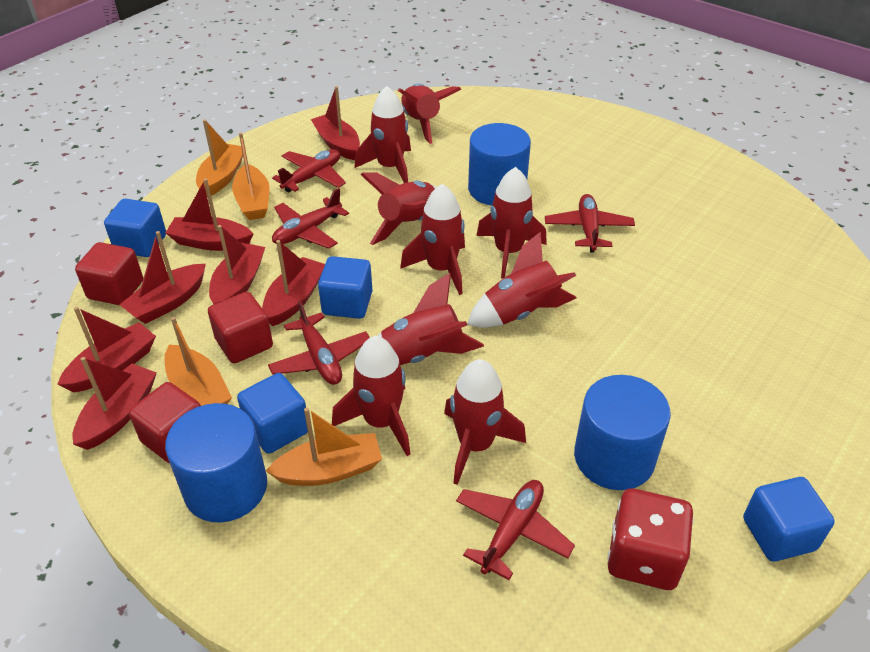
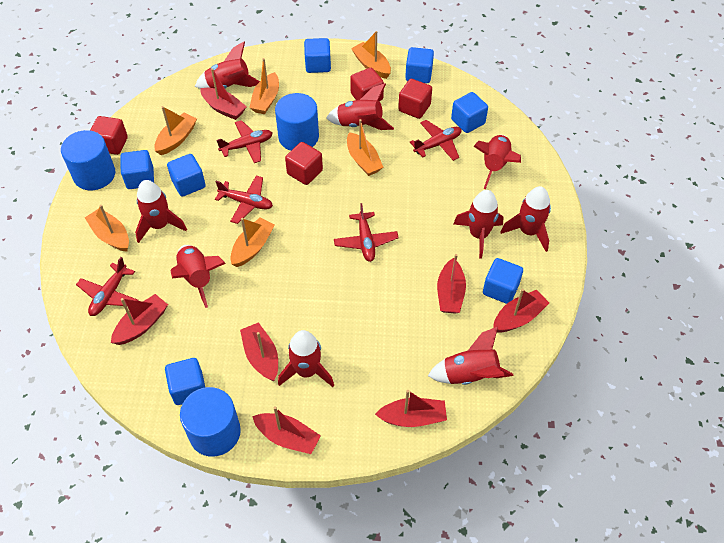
blue cube: [104,199,166,257] [237,373,308,454] [318,256,373,319] [743,477,835,562] = 4 -> [120,150,154,189] [165,358,205,405] [167,154,206,197] [304,38,331,73] [405,47,434,83] [451,92,488,133] [483,258,523,304] = 7
orange boat: [165,317,232,406] [196,119,246,196] [232,133,270,220] [266,407,382,486] = 4 -> [85,205,129,252] [154,106,197,155] [230,218,275,267] [249,58,279,114] [347,119,383,176] [351,31,391,79] = 6
red cube: [75,242,143,305] [129,382,201,463] [208,292,273,363] = 3 -> [90,116,128,155] [285,142,323,185] [350,68,384,101] [398,79,432,119] = 4
red dice: [607,488,693,590] = 1 -> none = 0

